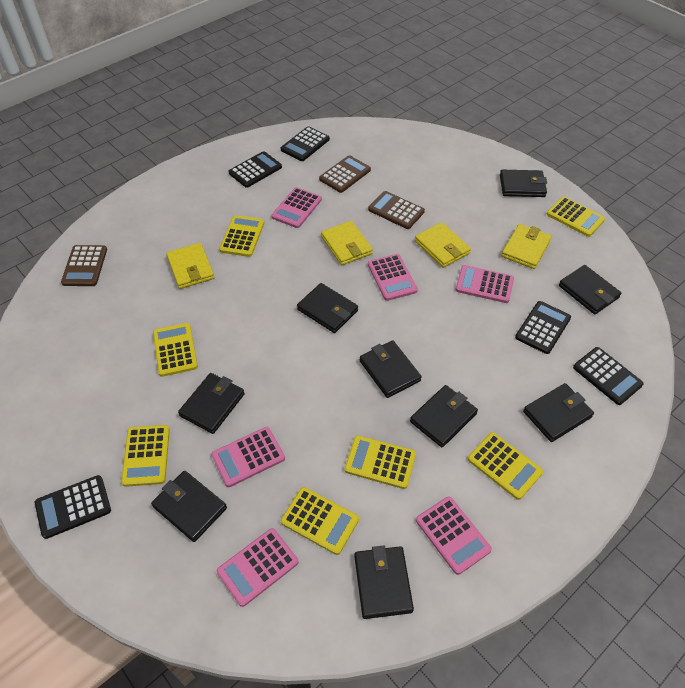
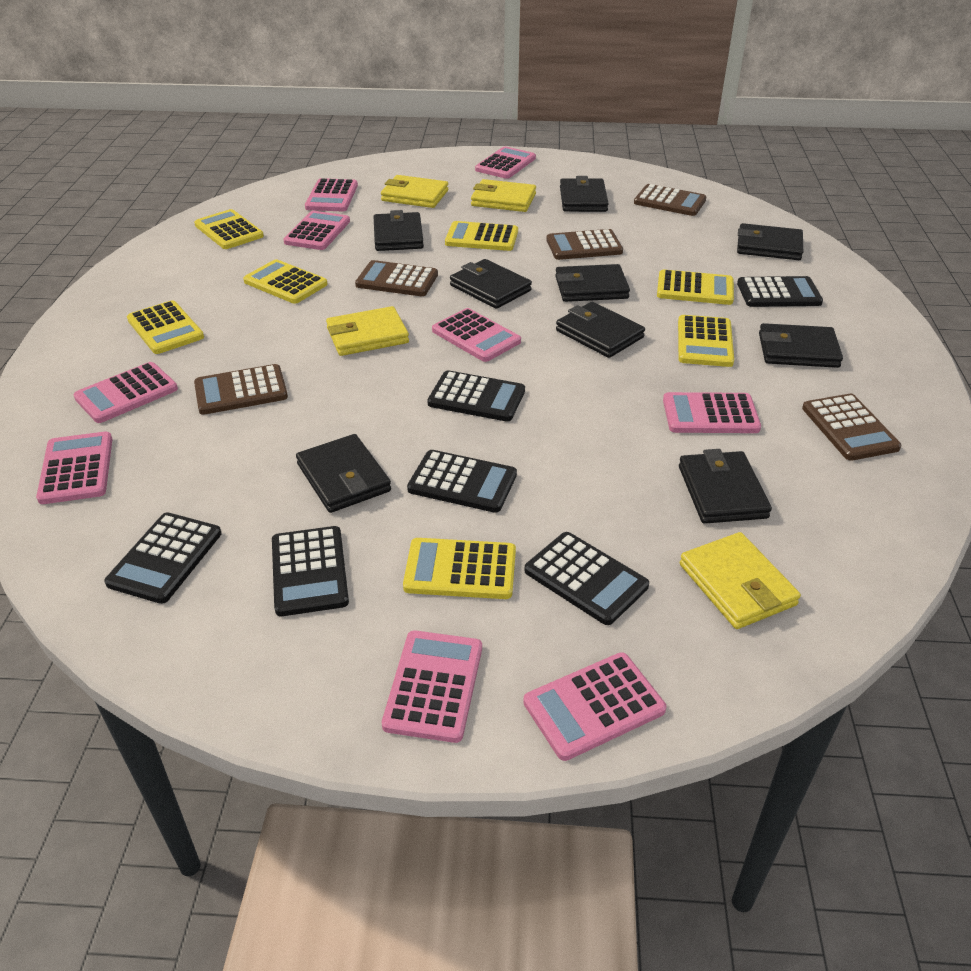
black calculator: [35,475,111,539] [229,151,282,188] [281,126,330,161] [515,301,571,354] [573,347,644,405] = 5 -> [104,513,221,604] [272,526,349,616] [407,450,517,513] [427,370,525,422] [524,532,649,625] [737,276,823,307] = 6
brown calculator: [61,245,107,286] [319,155,371,193] [368,191,425,229] = 3 -> [194,364,288,415] [355,260,438,296] [546,229,623,260] [634,184,707,216] [802,394,902,461] = 5
pink calculator: [211,427,285,487] [217,528,299,607] [271,187,322,228] [368,254,418,301] [416,496,492,575] [455,265,514,303] = 6 -> [36,432,113,504] [73,362,178,423] [283,211,350,250] [305,178,358,211] [382,630,482,743] [432,308,521,362] [475,146,536,179] [523,652,666,761] [663,392,761,433] = 9

